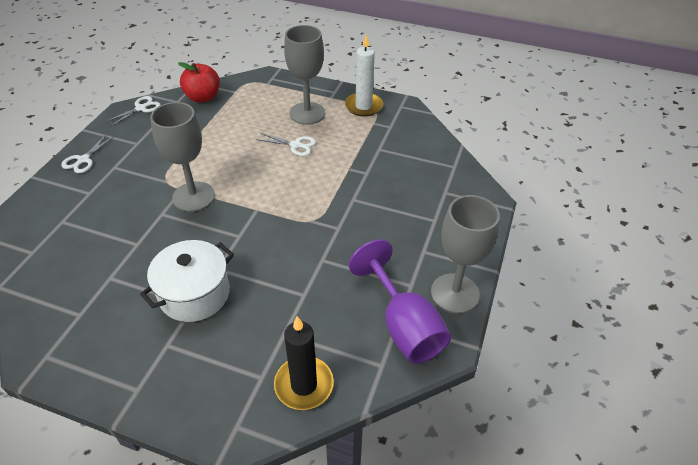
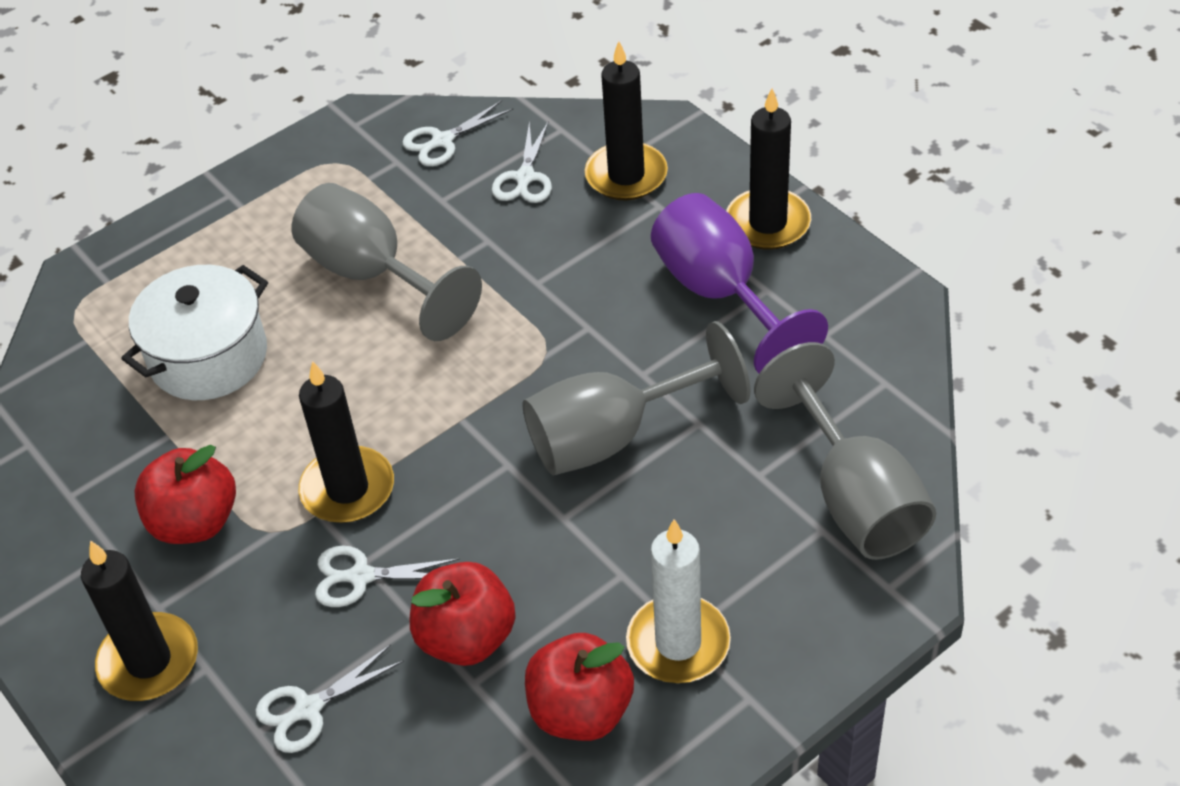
black candle: [274,316,334,410] = 1 -> [81,540,198,701] [299,361,394,523] [585,41,668,200] [726,88,811,250] = 4
red apple: [178,62,220,103] = 1 -> [134,445,236,544] [410,562,516,666] [525,633,634,741] = 3
white scissors: [61,134,114,173] [104,96,161,127] [256,133,316,156] = 3 -> [255,644,404,753] [315,546,460,607] [402,100,513,166] [492,121,552,203] = 4

